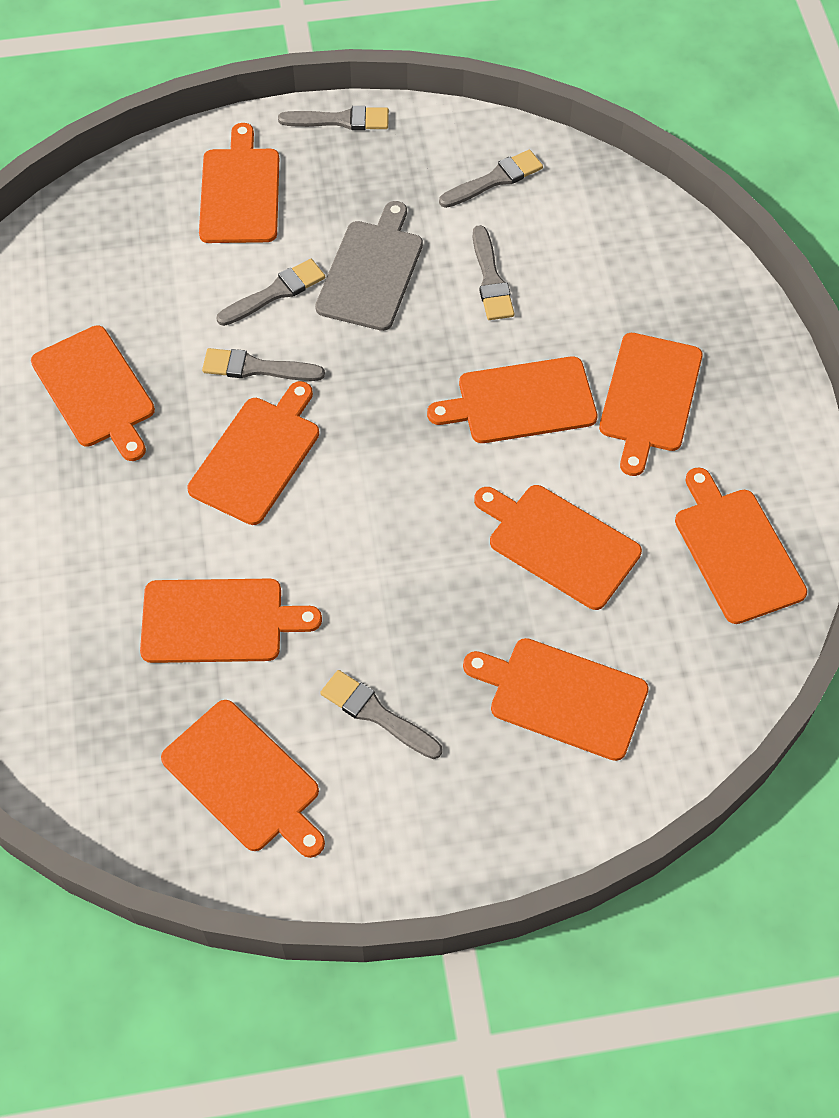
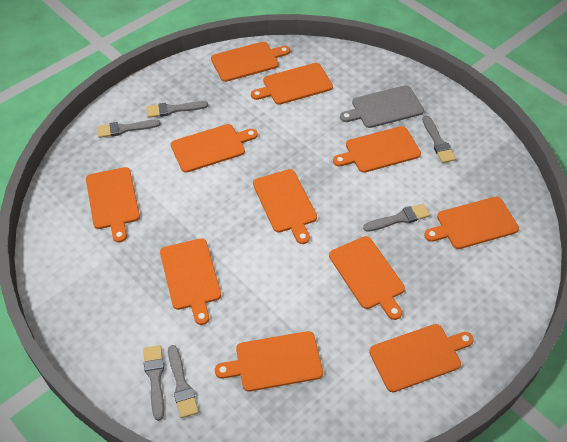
orange cutting board: [31,325,155,461] [140,579,322,663] [161,700,325,858] [187,381,319,525] [199,123,279,243] [427,356,598,443] [463,638,649,761] [474,485,642,610] [599,333,703,476] [675,467,807,624] = 10 -> [86,167,140,243] [160,238,221,325] [171,124,258,173] [211,42,290,82] [215,331,323,392] [251,63,333,105] [253,169,317,244] [329,236,405,320] [333,126,421,173] [369,324,474,392] [424,197,519,249] = 11

